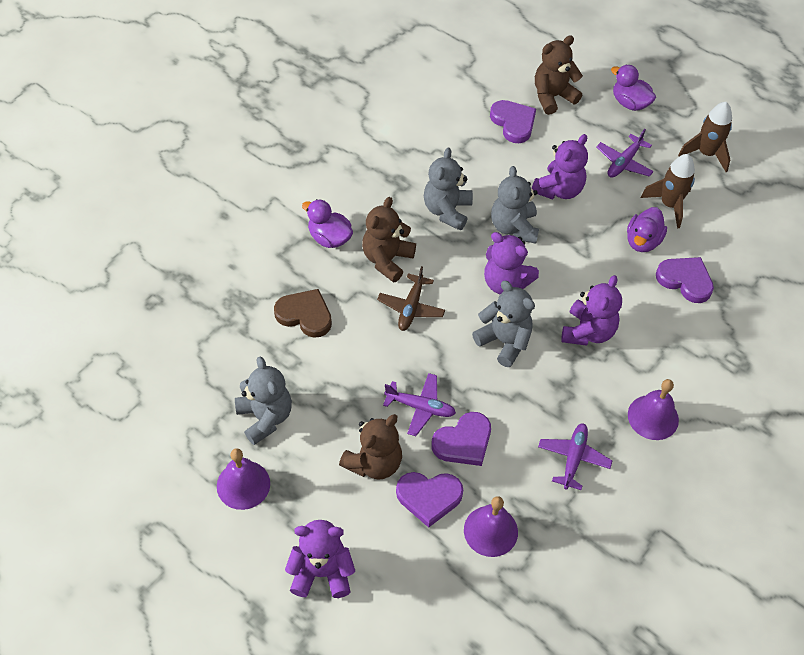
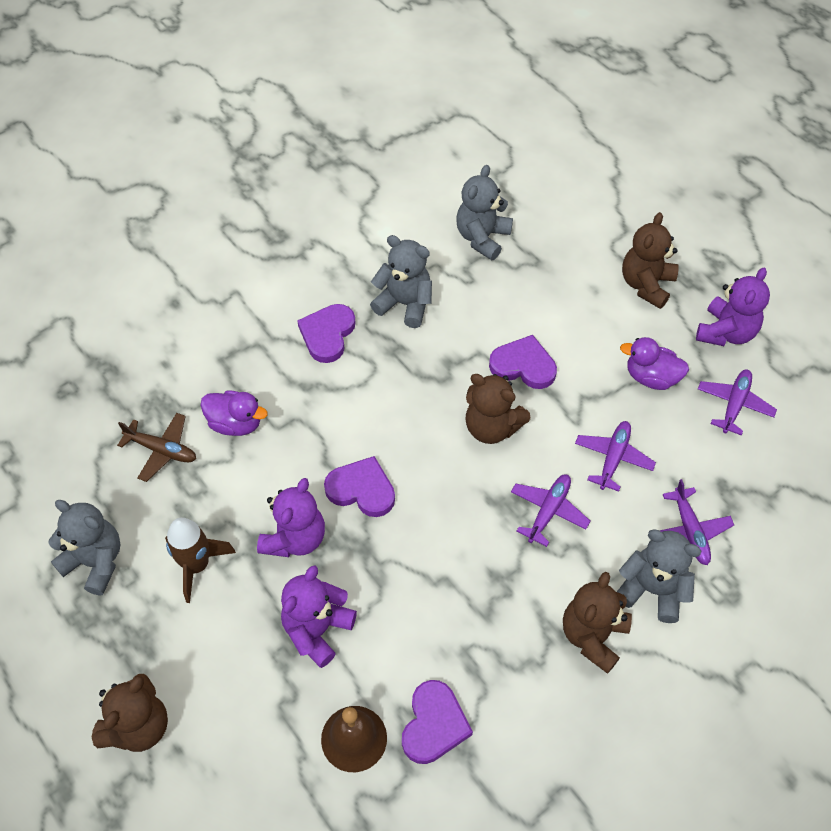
brown bell: none = 0 -> [321,706,387,772] = 1
brown heart: [274,289,332,338] = 1 -> none = 0
brown rocket: [641,154,695,229] [678,102,732,172] = 2 -> [165,518,236,603] = 1
brown teddy bear: [339,414,402,480] [362,197,416,283] [535,35,583,115] = 3 -> [92,674,168,752] [466,374,530,444] [563,572,632,674] [622,212,679,309] = 4
purple bell: [217,448,270,510] [464,496,518,557] [628,379,679,440] = 3 -> none = 0
purple duck: [302,199,353,248] [611,65,656,111] [627,207,667,252] = 3 -> [201,390,268,436] [620,337,689,390] = 2
purple plane: [383,373,456,436] [538,423,612,490] [596,129,654,178] = 3 -> [511,474,590,547] [575,421,656,492] [660,479,734,565] [698,369,777,436] = 4
purple teddy bear: [285,520,355,598] [484,232,539,294] [532,134,588,200] [561,275,622,346] = 4 -> [257,478,325,557] [281,565,357,668] [696,268,770,346] = 3

